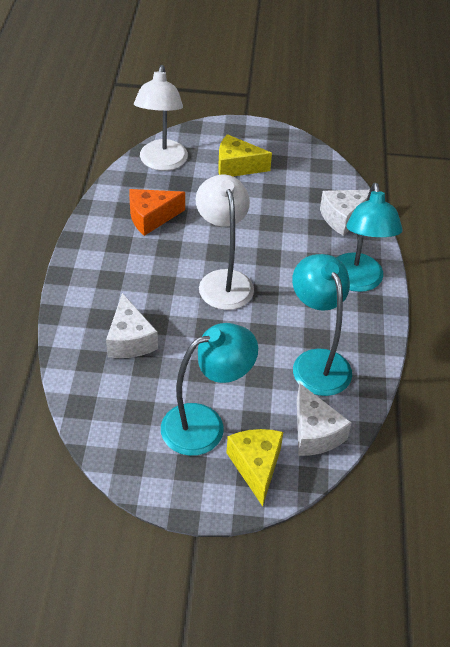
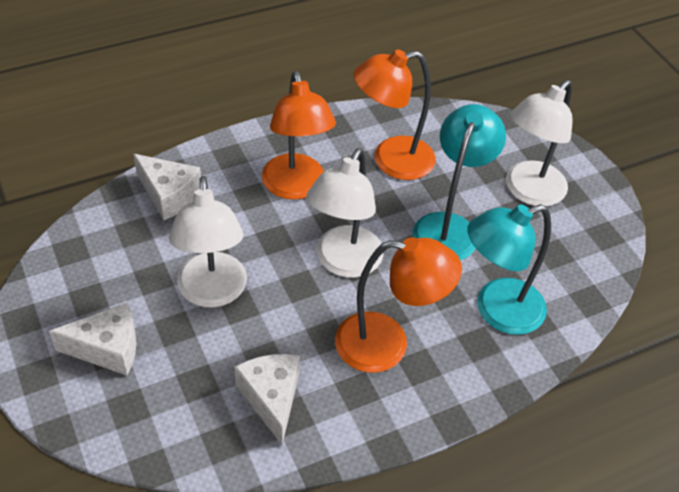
orange cheese: [129,189,185,236] = 1 -> none = 0
orange lamp: none = 0 -> [262,71,336,200] [335,237,462,373] [354,49,436,180] = 3
turquoise lamp: [161,323,258,456] [292,254,352,396] [336,183,403,292] = 3 -> [412,104,506,261] [467,204,551,335] = 2
white lamp: [134,65,188,171] [196,175,254,310] = 2 -> [169,176,247,307] [306,148,384,278] [506,80,573,206] = 3
yellow cheese: [218,134,272,176] [226,429,283,506] = 2 -> none = 0

